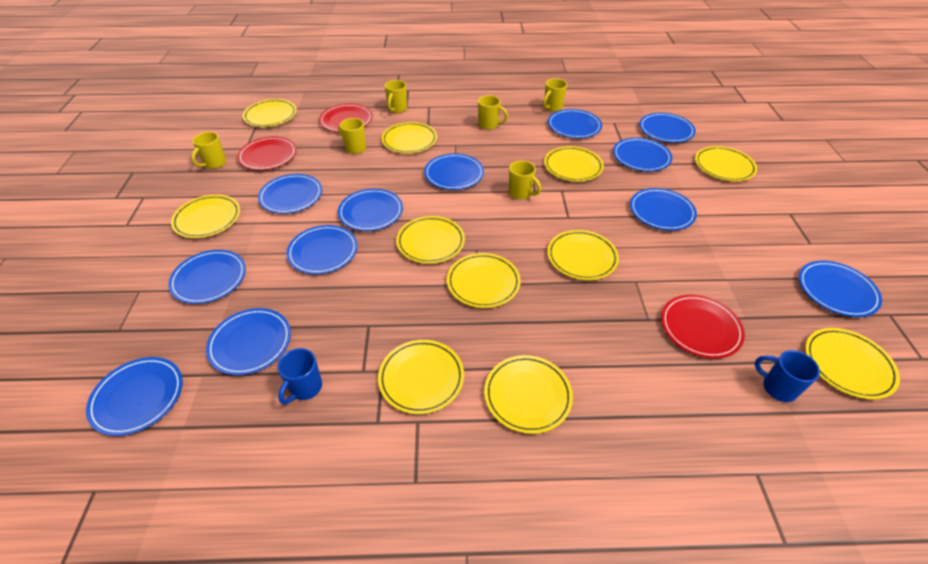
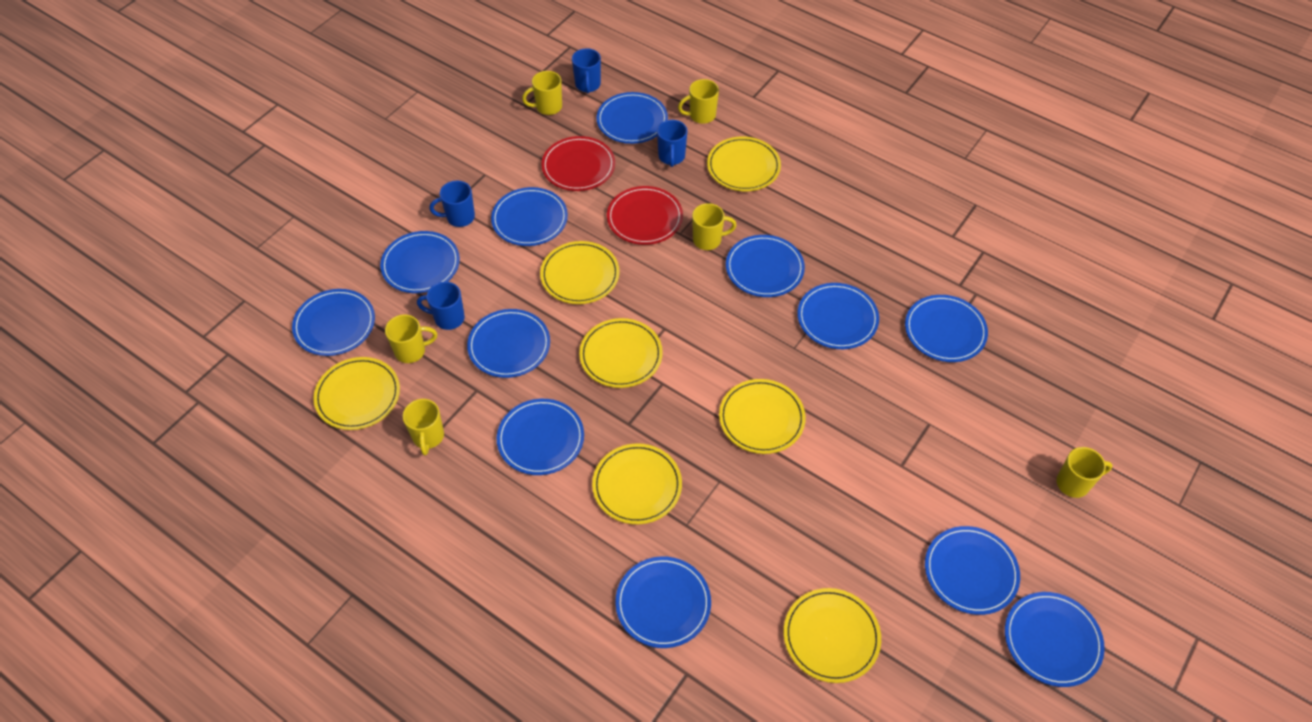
blue mug: [277,348,322,404] [755,350,820,402] = 2 -> [417,282,465,330] [429,181,475,227] [572,48,601,93] [657,120,687,167] = 4
red plate: [237,137,297,170] [319,104,373,132] [661,295,745,359] = 3 -> [541,136,615,191] [607,186,683,245] = 2
yellow plate: [171,195,240,238] [243,99,297,127] [378,340,464,414] [381,122,437,153] [396,216,465,264] [447,253,521,308] [484,355,573,434] [544,146,604,182] [547,230,619,280] [695,146,757,181] [805,328,900,400] = 11 -> [313,357,400,430] [540,241,620,304] [579,318,663,388] [592,443,682,524] [707,137,781,191] [719,379,806,454] [784,588,881,683] = 7

